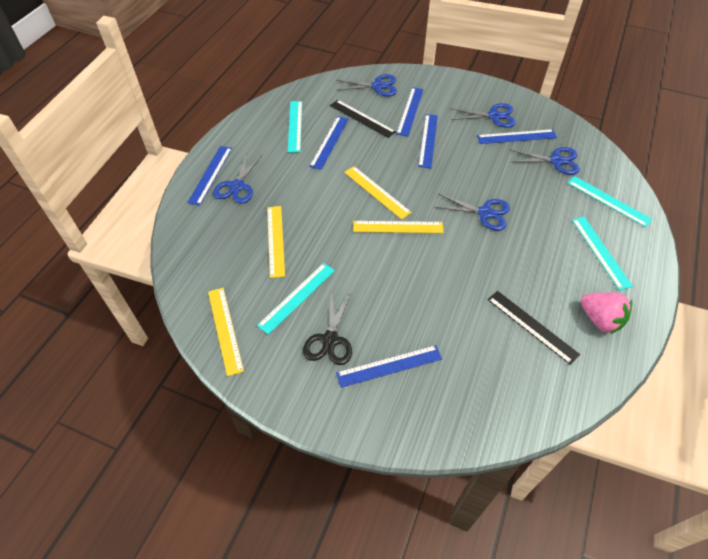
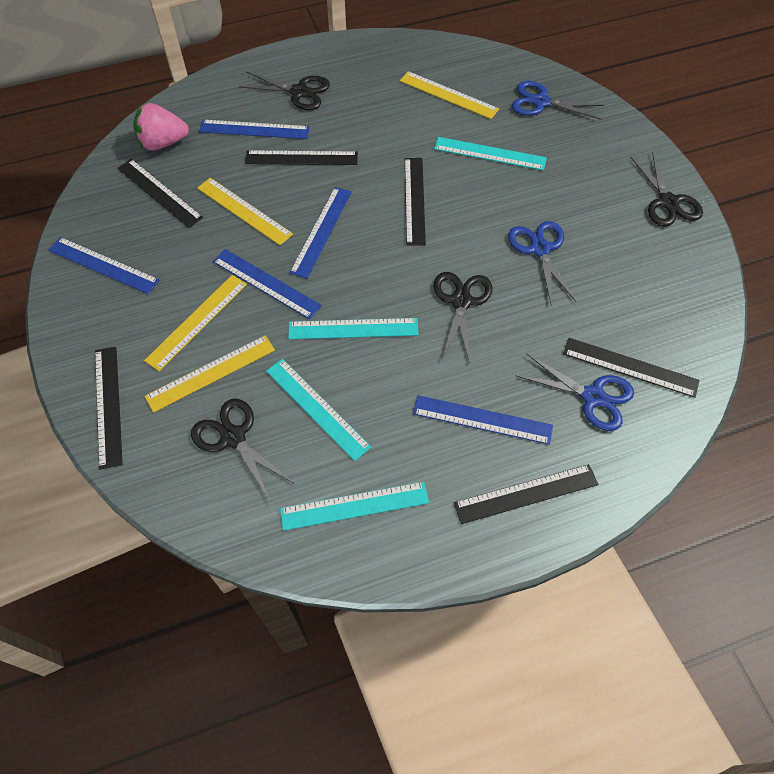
black ruler: [330,100,396,138] [488,291,580,365] = 2 -> [95,347,123,470] [117,159,203,228] [245,150,358,165] [405,158,426,246] [454,464,599,524] [563,338,699,398] = 6
black scissors: [303,291,352,365] = 1 -> [191,398,295,501] [239,72,330,110] [434,272,492,364] [631,151,703,227] = 4
blue ruler: [187,146,232,206] [309,116,349,170] [336,345,442,388] [396,87,423,136] [418,114,438,168] [477,129,557,144] = 6 -> [48,237,160,294] [199,120,310,139] [213,249,322,319] [289,187,352,279] [413,395,553,445] = 5
blue scissors: [213,153,263,204] [337,74,397,96] [434,194,510,231] [450,103,516,127] [509,147,580,175] = 5 -> [508,221,576,303] [512,81,604,120] [515,353,634,431] = 3

